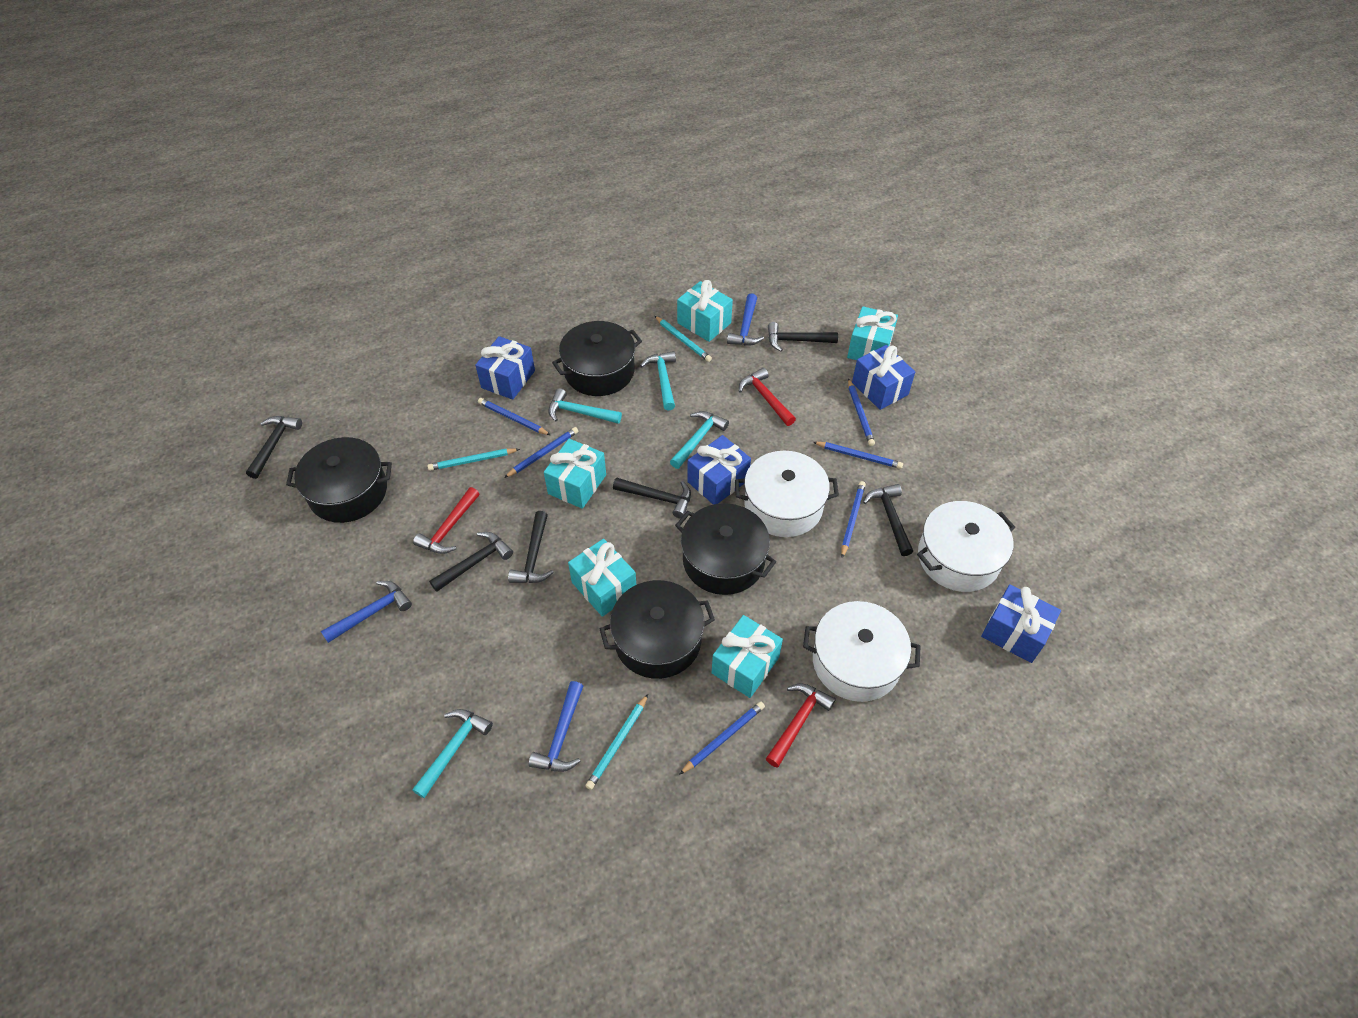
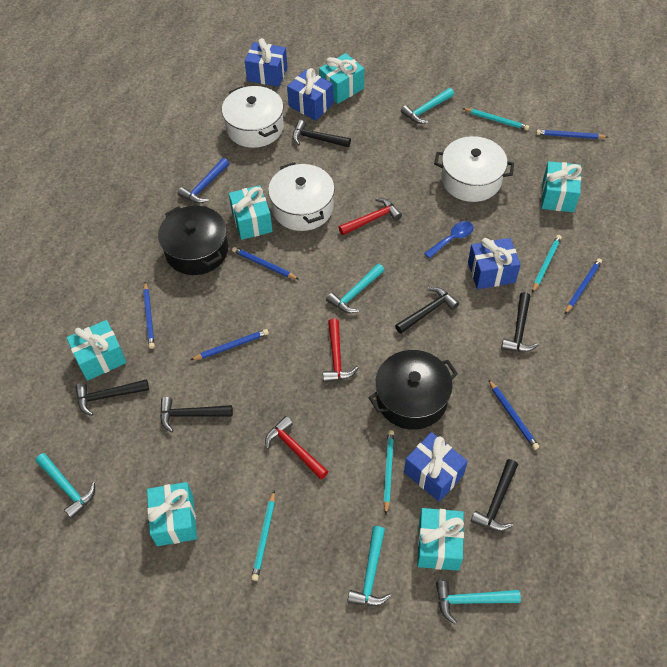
black pot: [286,437,392,523] [552,321,642,396] [600,580,715,679] [675,503,776,595] = 4 -> [158,206,228,275] [368,350,458,430] = 2
blue hammer: [321,581,412,643] [529,681,583,772] [727,293,764,346] = 3 -> [178,158,229,203] = 1
blue spoon: none = 0 -> [424,221,474,258] = 1
turquoise gift: [544,439,606,509] [568,539,636,617] [677,280,733,342] [712,615,783,698] [847,306,898,360] = 5 -> [66,320,127,381] [147,482,197,546] [229,185,273,240] [319,53,364,104] [417,508,464,571] [541,161,582,212] = 6
turquoise hammer: [412,709,493,798] [548,388,622,424] [640,351,676,410] [670,411,729,469] = 4 -> [35,453,95,519] [326,264,385,313] [347,526,391,606] [401,88,454,124] [436,580,521,624] = 5
turquoise pencil: [427,449,520,471] [586,694,648,790] [655,316,712,362] = 3 -> [251,491,275,581] [383,430,394,515] [462,108,529,130] [532,235,562,293] = 4

